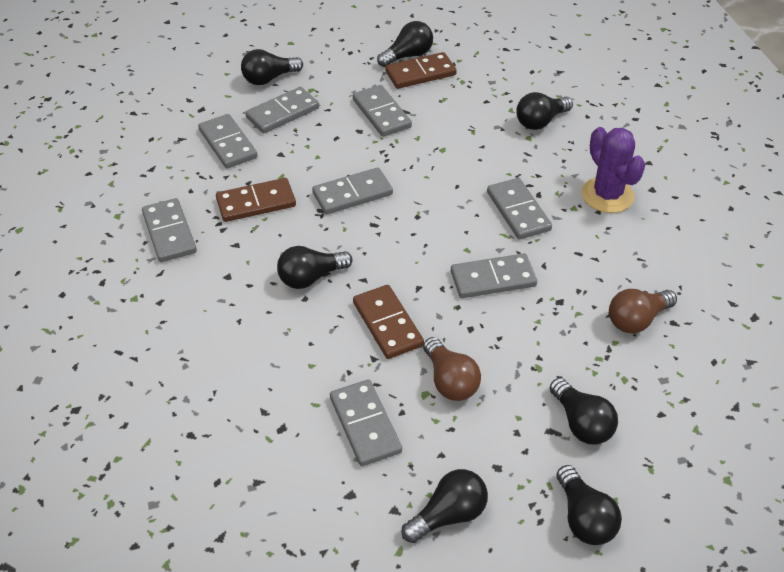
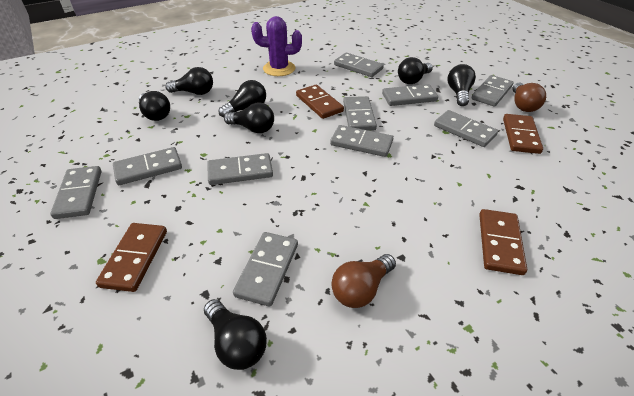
brown domino: [216,178,296,222] [353,285,424,359] [385,52,457,89] = 3 -> [96,223,167,292] [296,85,344,119] [479,209,527,275] [503,114,543,154] = 4
grey domino: [142,198,197,262] [198,114,258,168] [245,87,319,133] [312,167,393,215] [330,380,402,466] [353,85,412,137] [451,253,537,298] [487,178,552,240] = 8 -> [50,166,101,219] [113,147,182,185] [207,153,273,185] [233,232,298,307] [330,125,393,157] [334,53,384,77] [343,96,377,131] [382,84,438,106] [434,110,498,147] [472,75,513,107] = 10

